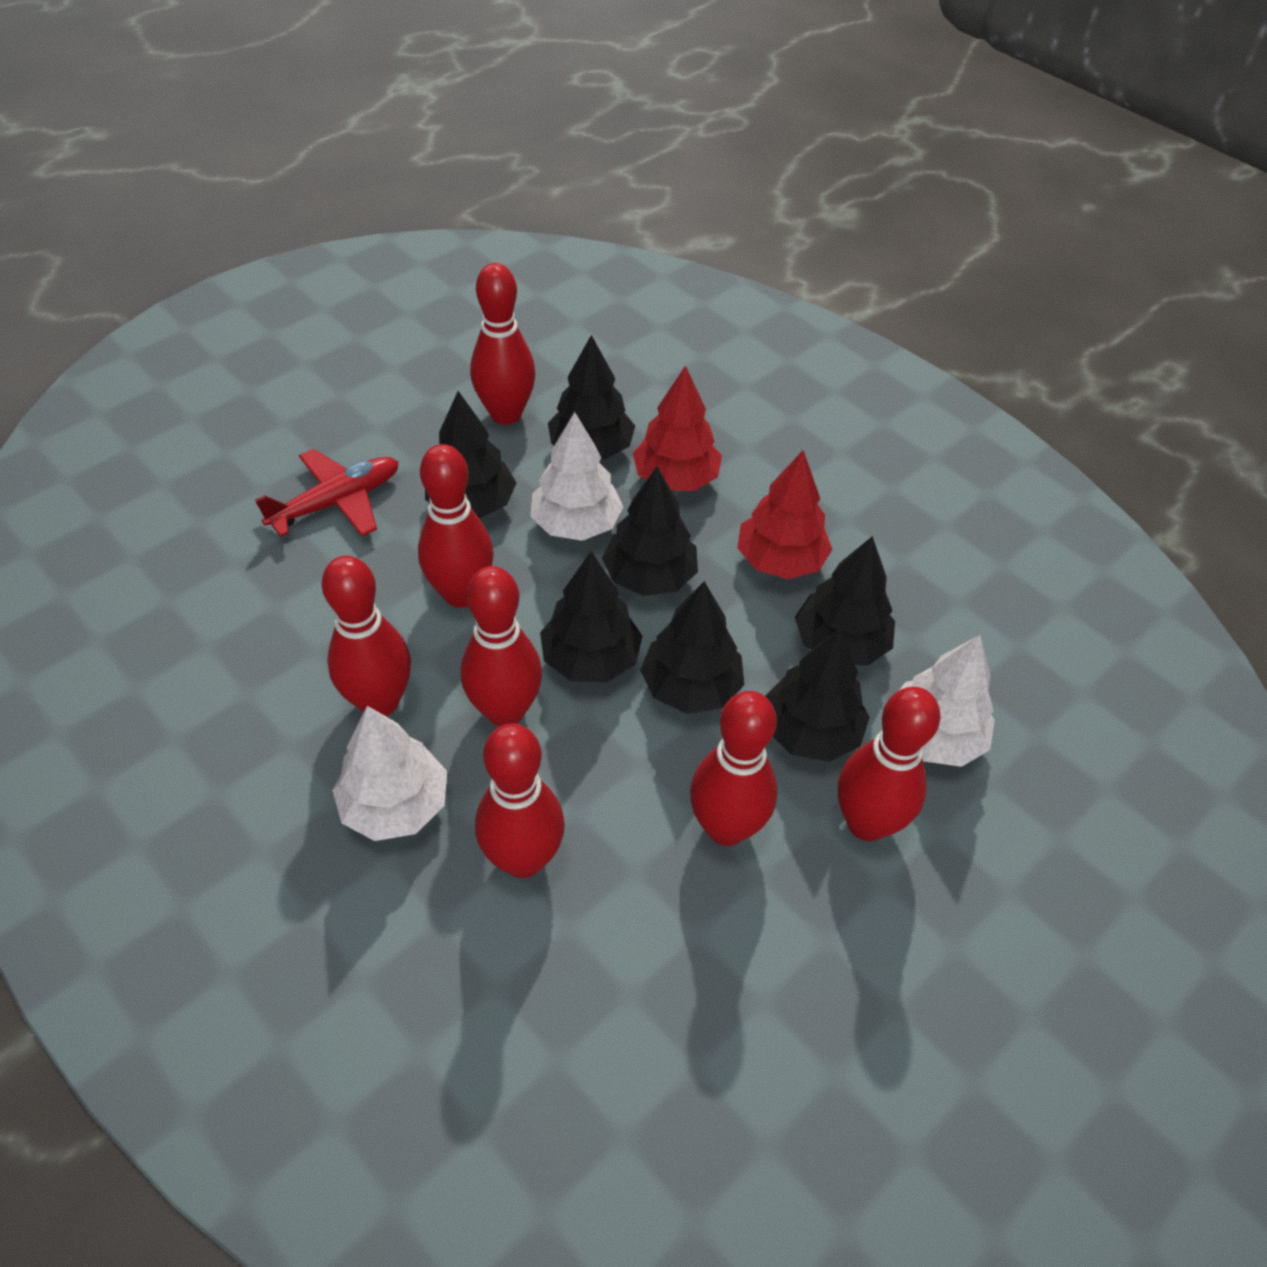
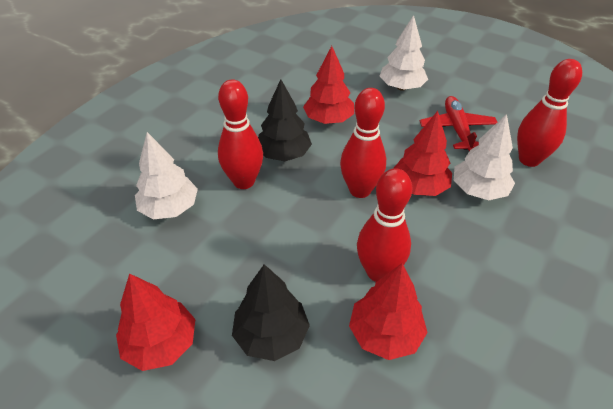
black tree: [425,391,517,518] [540,552,643,682] [548,335,635,459] [602,467,698,596] [640,581,744,714] [765,629,870,762] [795,536,895,666] = 7 -> [232,264,310,361] [258,79,312,161] = 2
red bowling pin: [321,556,411,716] [418,444,494,608] [461,566,542,727] [470,263,536,425] [475,723,565,878] [690,691,778,846] [838,687,941,841] = 7 -> [218,79,263,189] [340,88,386,198] [357,168,412,282] [517,59,582,167] = 4
red tree: [633,366,722,491] [737,450,833,579] = 2 -> [116,273,195,371] [303,46,354,124] [349,263,428,360] [393,111,452,196] = 4

